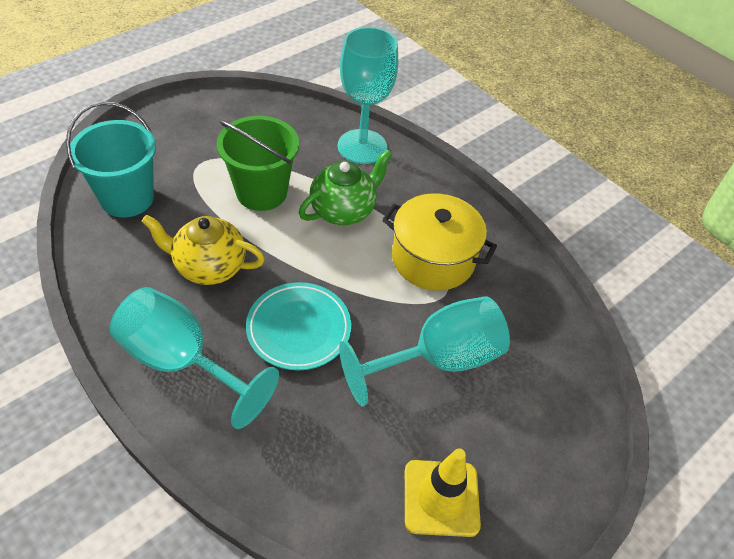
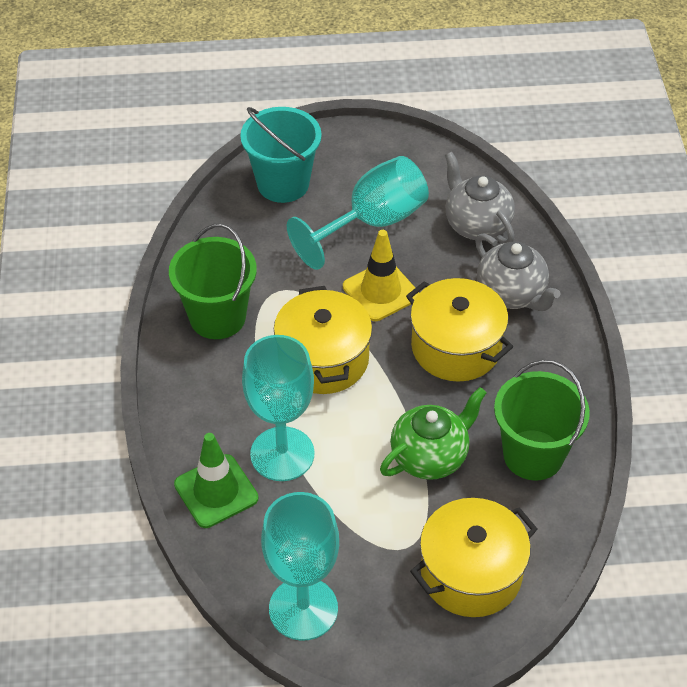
green bucket: [217,116,299,211] = 1 -> [169,224,257,339] [494,360,590,481] = 2
green traffic cone: none = 0 -> [174,433,259,528] = 1
grey teapot: none = 0 -> [445,152,515,244] [475,233,561,311] = 2
turquoise plate: [246,282,351,371] = 1 -> none = 0
yellow pot: [382,193,497,291] = 1 -> [274,286,372,394] [406,278,513,382] [410,498,537,617] = 3
yellow teapot: [141,215,265,285] = 1 -> none = 0

